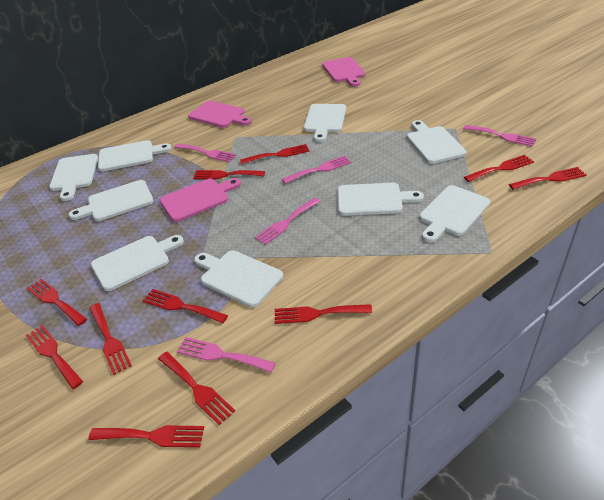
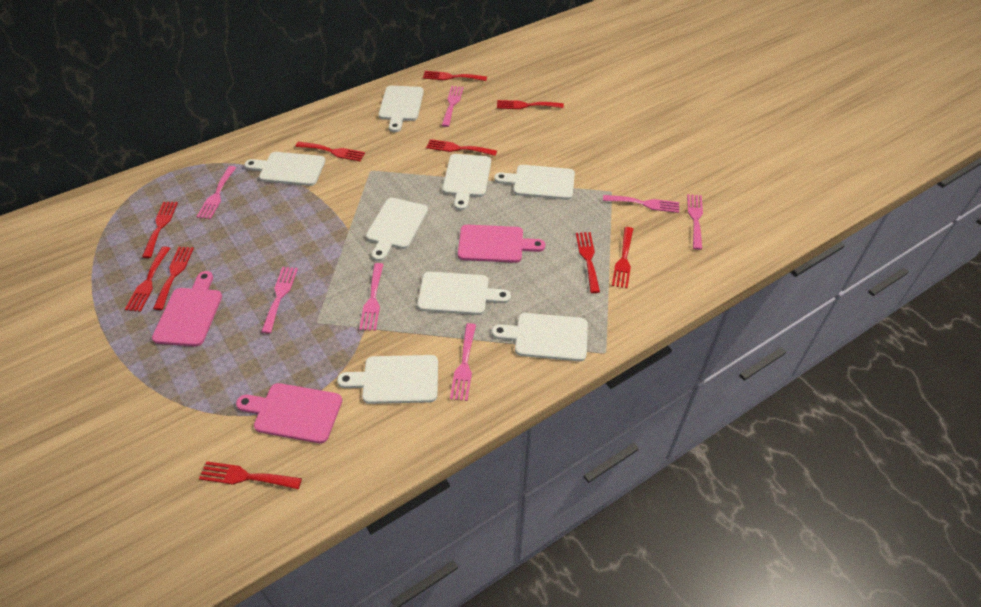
pink fork: [175,143,236,162] [177,337,275,372] [255,198,320,245] [282,156,351,184] [463,125,536,147] = 5 -> [196,166,236,219] [261,267,298,333] [359,263,384,331] [442,86,464,127] [450,323,476,401] [603,195,679,213] [687,194,703,250] = 7
red fork: [26,325,83,389] [27,279,87,326] [88,425,204,447] [89,303,132,375] [143,289,228,323] [158,352,235,425] [193,170,265,179] [240,144,310,164] [275,304,372,324] [464,155,534,182] [509,167,586,190] = 11 -> [125,246,170,312] [142,202,178,258] [153,247,194,310] [199,461,302,489] [295,142,365,161] [423,71,487,81] [426,139,497,156] [497,100,564,109] [576,232,600,293] [612,227,633,288] = 10
white cutting board: [49,154,98,201] [69,180,153,221] [91,235,184,291] [98,140,171,172] [194,250,283,307] [304,104,346,142] [338,183,424,216] [407,120,466,164] [419,185,490,242] = 9 -> [244,152,325,186] [337,355,438,404] [366,198,428,261] [379,86,424,132] [417,271,511,315] [442,154,491,210] [492,313,588,361] [494,165,575,200] = 8

